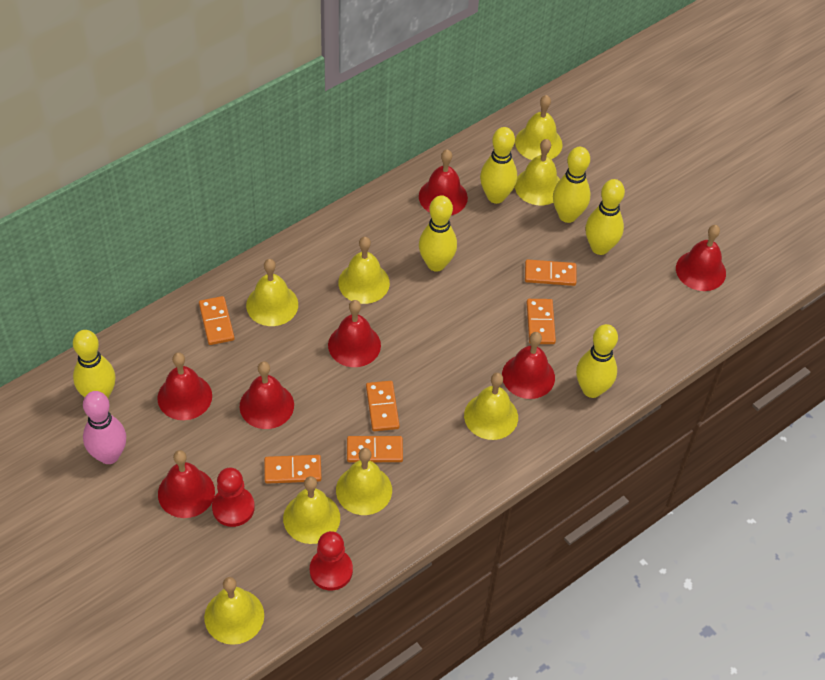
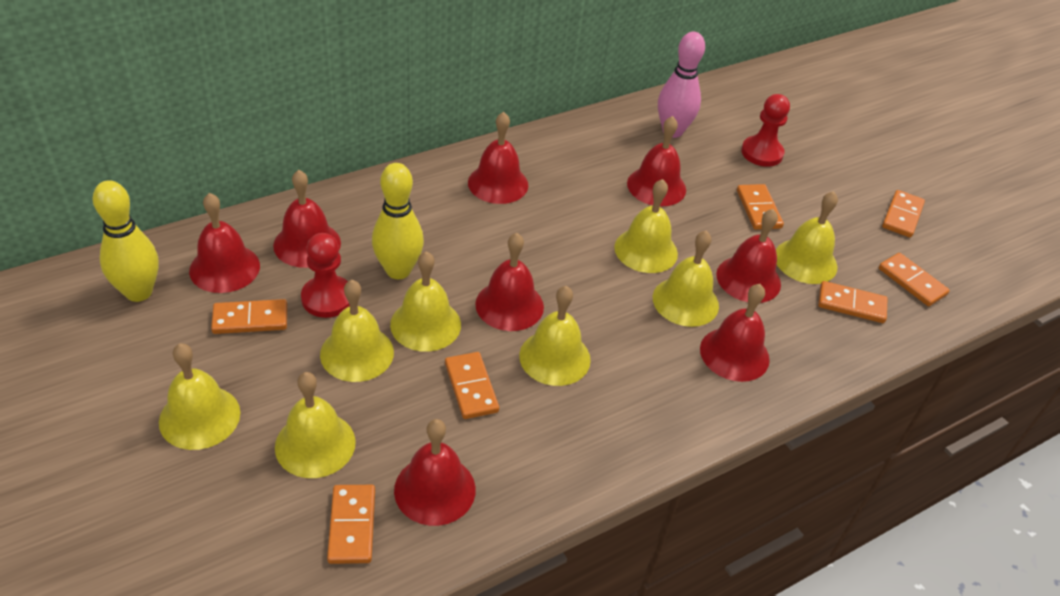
orange domino: [199,296,235,345] [264,455,322,484] [347,436,403,462] [366,381,400,431] [525,259,576,286] [527,299,556,344] = 6 -> [211,299,287,334] [327,485,375,564] [445,352,499,419] [737,184,784,230] [818,281,888,323] [879,253,950,306] [882,190,925,238] = 7
red bell: [157,352,212,420] [158,450,215,518] [240,361,294,429] [328,300,381,367] [419,150,468,215] [502,332,555,399] [676,225,726,291] = 7 -> [189,193,260,293] [273,170,341,268] [394,419,476,526] [468,112,528,204] [475,233,544,331] [627,116,686,206] [700,284,770,382] [716,209,781,303] = 8
yellow bowling pin: [73,330,116,398] [419,195,457,272] [480,127,517,204] [553,147,591,223] [576,324,618,398] [586,179,625,255] = 6 -> [93,181,159,302] [372,163,424,279] = 2

